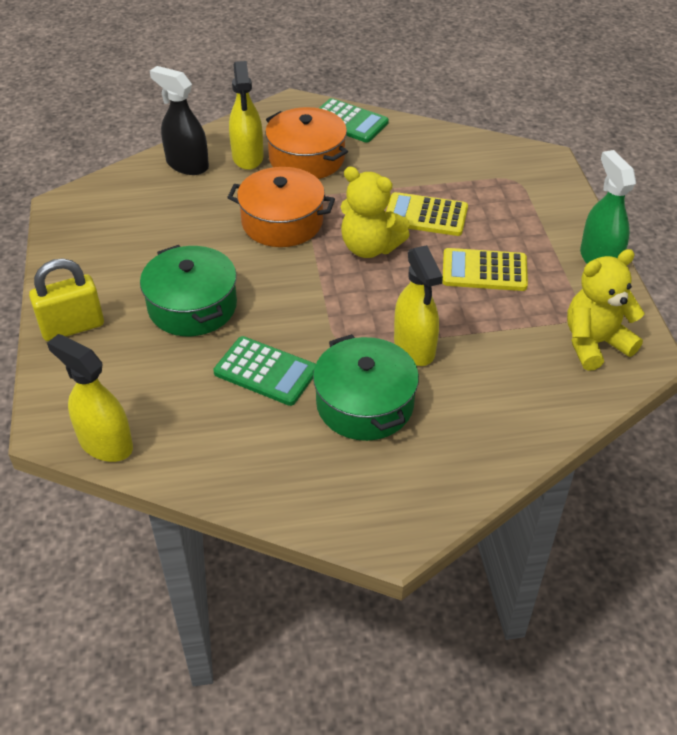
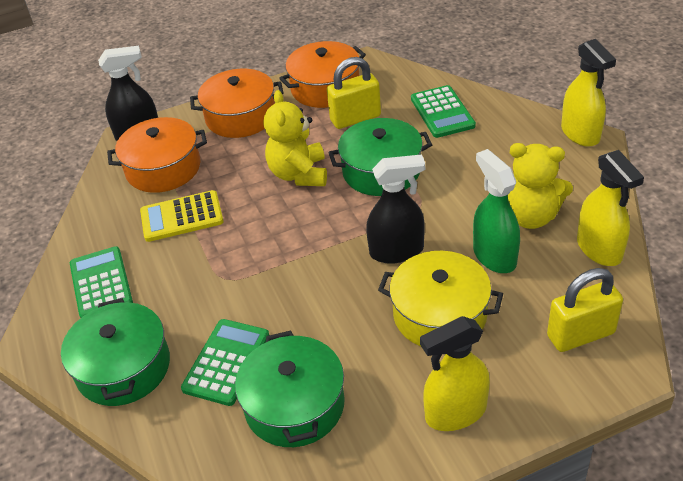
black spray bottle: [150,66,209,175] = 1 -> [98,46,158,141] [366,154,425,264] = 2
green calculator: [213,336,316,406] [319,98,389,143] = 2 -> [70,246,133,318] [181,319,269,406] [411,85,476,138] = 3
green pot: [140,245,237,336] [313,334,419,441] = 2 -> [61,298,170,406] [235,331,345,447] [328,118,432,196] = 3
orange pot: [227,167,335,247] [265,107,348,179] = 2 -> [107,117,207,193] [190,69,284,138] [279,41,366,108] = 3
yellow calculator: [386,192,468,236] [442,248,528,291] = 2 -> [140,190,224,242] = 1
yellow padlock: [29,258,104,341] = 1 -> [327,57,381,129] [547,268,623,352] = 2
yellow pot: none = 0 -> [378,251,503,346] = 1

